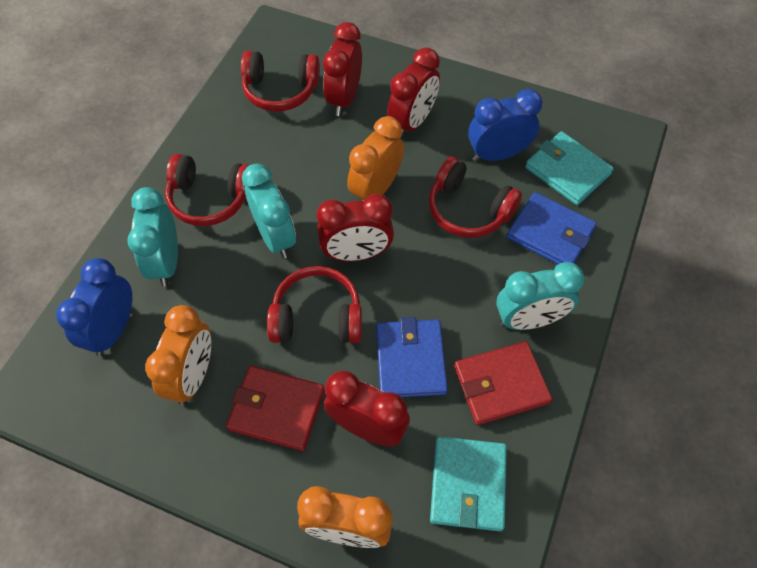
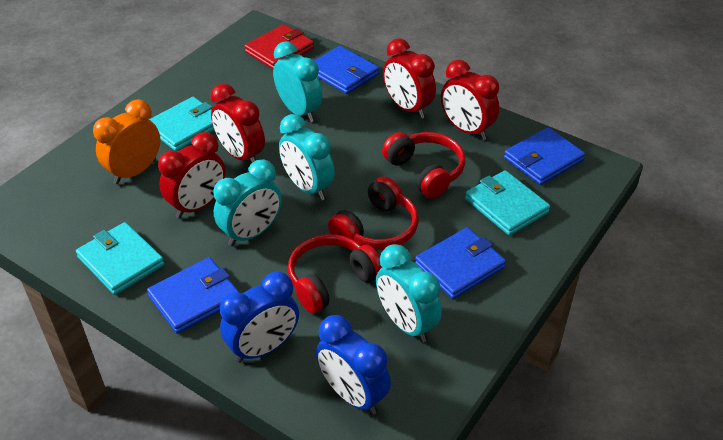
blue wallet: [376,317,448,397] [506,192,597,265] = 2 -> [147,257,240,334] [314,46,379,94] [415,227,506,299] [504,127,585,185] = 4
orange clock: [145,305,211,405] [297,486,393,548] [347,116,404,201] = 3 -> [93,99,160,184] = 1
red headphones: [165,154,249,226] [241,51,320,112] [267,266,362,343] [429,157,522,238] = 4 -> [288,234,382,314] [328,177,419,250] [382,132,465,199] = 3
red wallet: [226,366,325,451] [454,342,552,425] = 2 -> [245,24,314,69] = 1
turquoise clock: [127,187,178,286] [242,164,296,258] [496,262,584,330] = 3 -> [213,160,282,246] [273,41,322,122] [279,114,335,200] [376,244,442,343] = 4
turquoise wallet: [430,437,507,531] [525,131,614,205] = 2 -> [76,222,164,295] [149,97,214,151] [465,170,550,236] = 3

